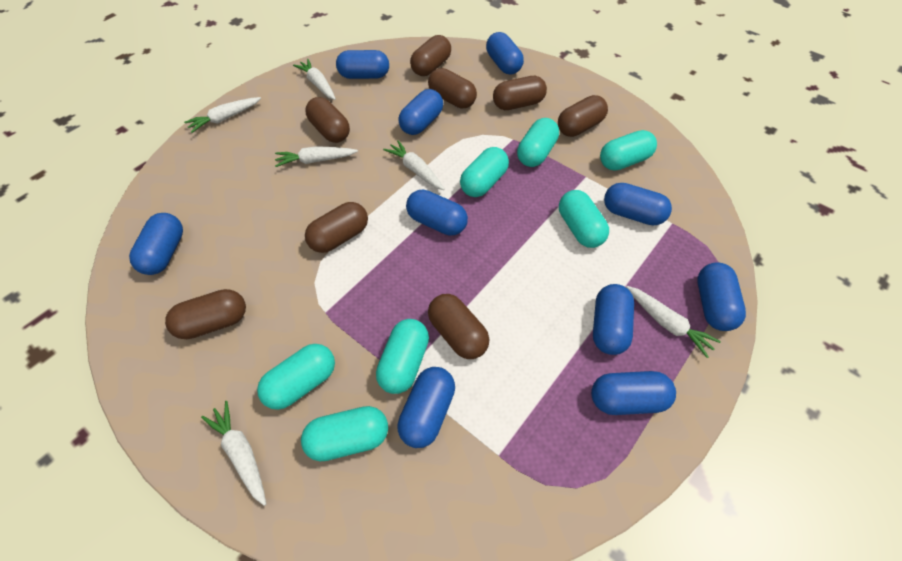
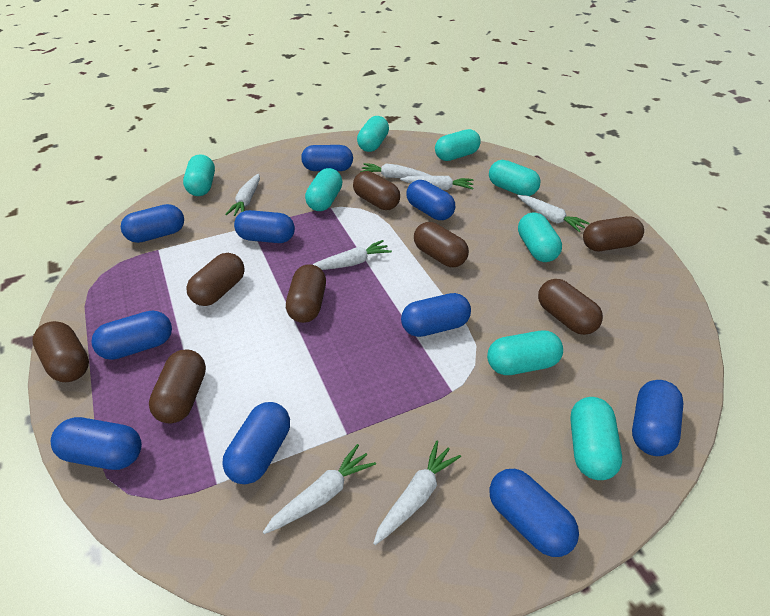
turquoise capsule: [257,344,335,410] [301,406,388,461] [376,319,429,394] [460,147,509,197] [517,118,559,167] [559,190,609,248] [600,130,657,171] = 7 -> [183,155,215,196] [305,168,342,211] [357,116,389,152] [435,129,481,161] [487,331,563,375] [489,160,540,196] [518,212,562,262] [570,397,622,480] = 8
white carrot: [184,97,261,133] [201,401,266,506] [275,146,358,167] [293,59,336,100] [383,140,445,190] [626,286,721,358] = 6 -> [225,174,260,216] [263,444,376,534] [313,240,392,270] [360,163,431,178] [373,441,461,545] [400,176,474,190] [518,195,590,232] = 7

